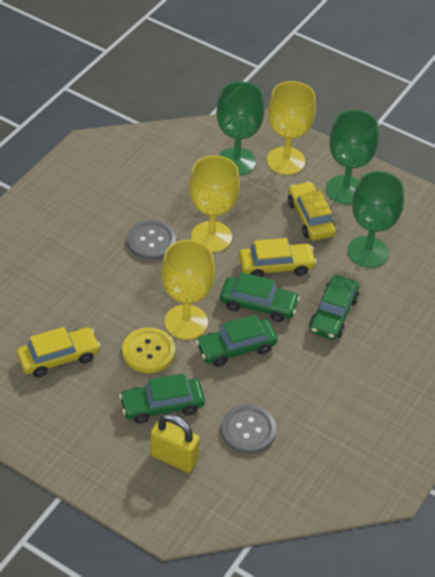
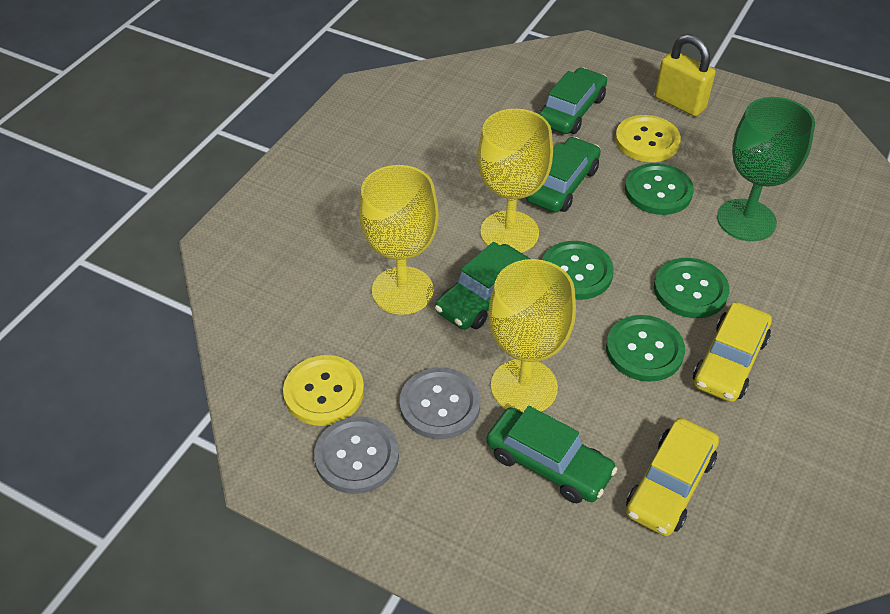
green button: none = 0 -> [542,241,614,300] [606,315,685,382] [625,163,694,215] [654,258,730,318] = 4
green goblet: [217,81,264,176] [326,110,379,205] [347,171,404,268] = 3 -> [717,97,815,241] = 1
yellow button: [122,327,175,373] = 1 -> [283,355,364,426] [615,115,681,162] = 2
yellow car: [17,327,101,377] [239,238,317,277] [288,181,336,240] = 3 -> [626,418,719,536] [693,302,772,402] = 2

